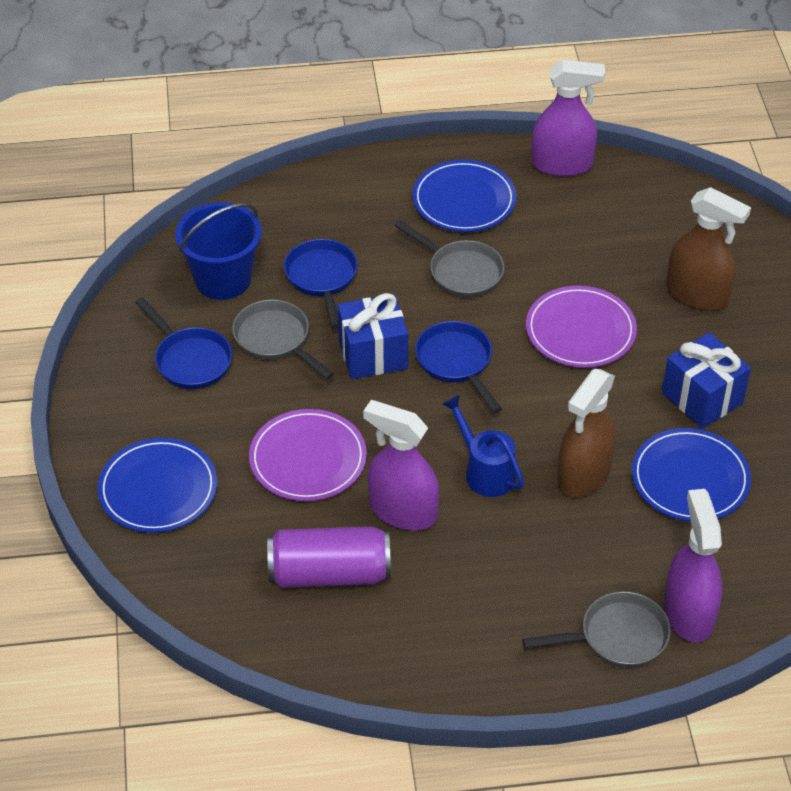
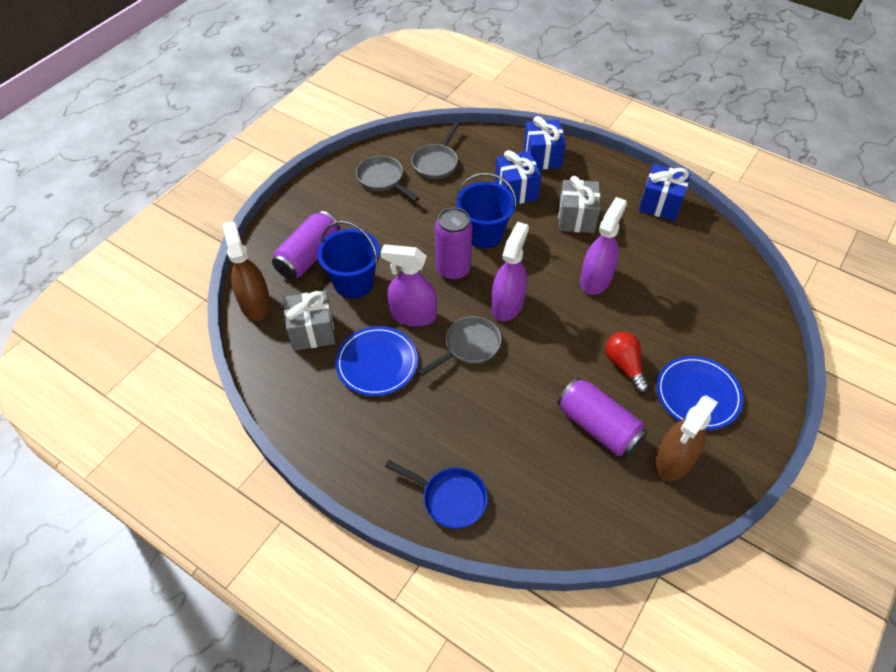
blue bucket: [175,202,262,300] = 1 -> [317,221,380,298] [455,173,517,249] = 2
blue gift: [338,293,408,379] [662,332,751,429] = 2 -> [495,150,541,204] [524,116,566,169] [639,164,691,221] = 3
blue pan: [135,297,232,389] [284,239,358,329] [415,321,502,413] = 3 -> [385,460,488,529] = 1
blue plate: [98,438,217,533] [413,160,516,232] [632,428,751,521] = 3 -> [335,326,418,396] [657,356,743,430] = 2
blue watering can: [442,395,524,497] = 1 -> none = 0
grey gift: none = 0 -> [283,290,335,351] [558,176,600,233] = 2
purple can: [267,526,391,588] = 1 -> [272,211,340,279] [435,207,472,281] [557,378,648,458] = 3
purple plate: [249,409,367,501] [526,286,637,368] = 2 -> none = 0
red light bulb: none = 0 -> [606,332,649,393] = 1

